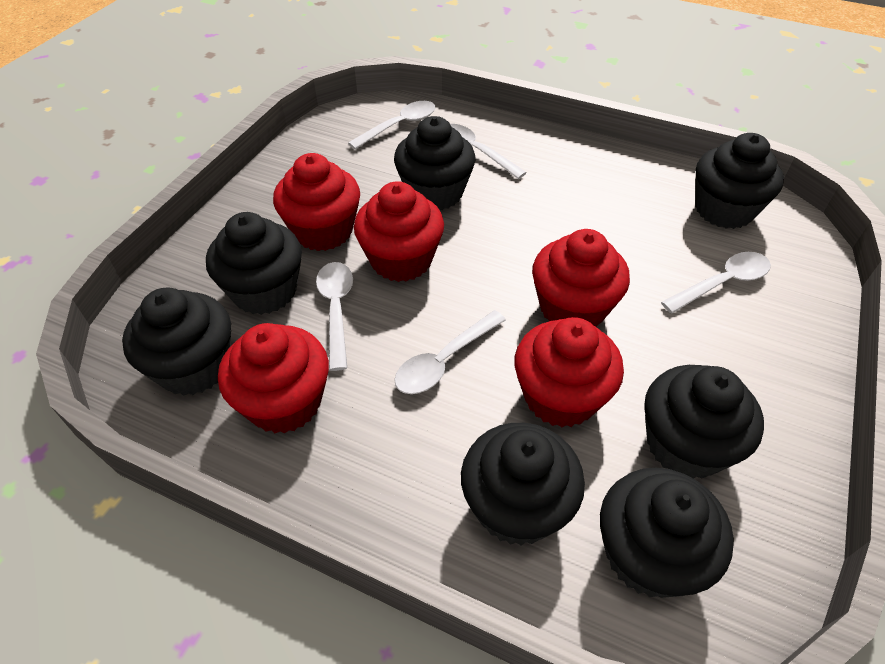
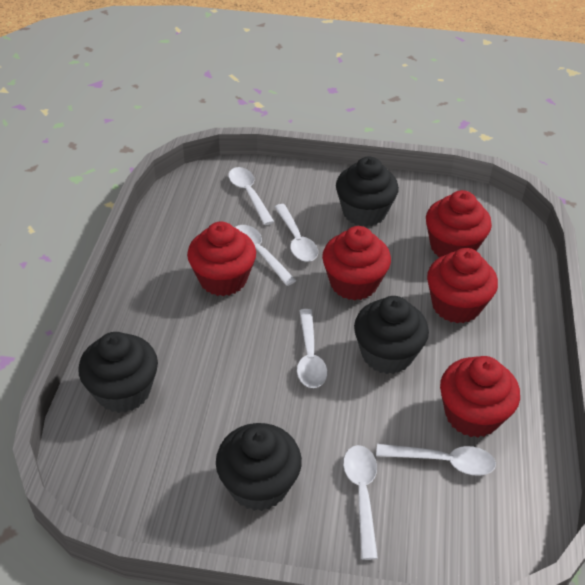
black cupcake: [122,288,231,396] [206,212,302,315] [394,116,475,210] [461,423,585,546] [600,468,734,598] [644,365,764,479] [695,133,784,229] = 7 -> [78,332,158,413] [216,423,302,511] [336,156,399,227] [354,296,429,374] = 4
white spoon: [316,262,353,371] [348,101,436,149] [394,310,506,394] [450,124,527,179] [661,252,771,313] = 5 -> [228,167,274,225] [235,225,296,286] [275,204,318,262] [297,309,328,388] [343,445,378,560] [376,444,496,476] = 6

